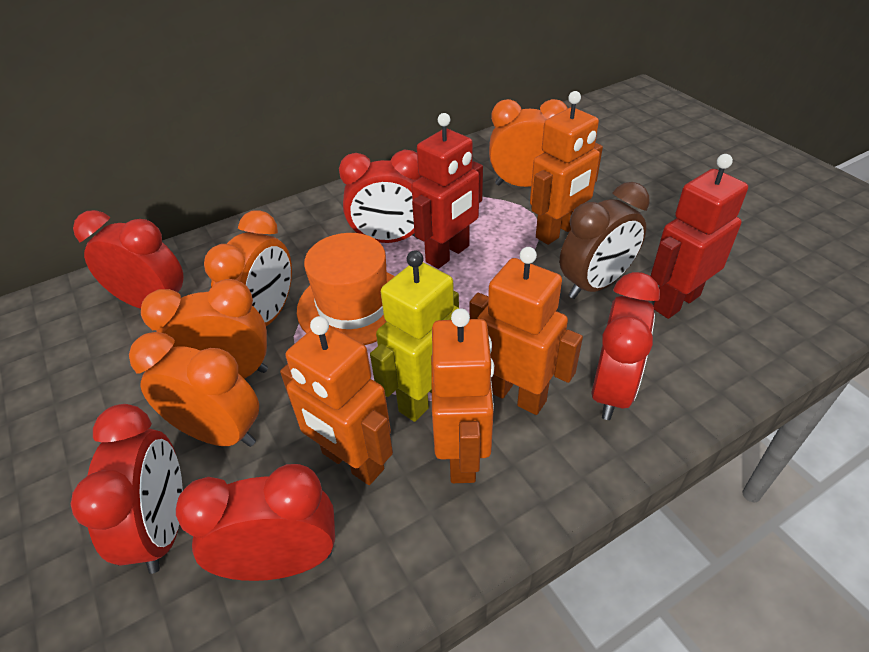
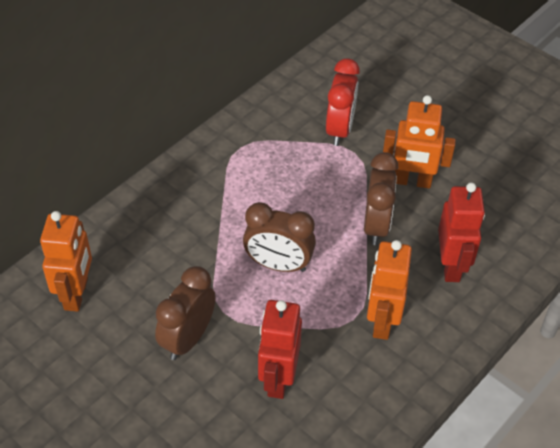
brown clock: [560,182,650,299] = 1 -> [155,266,216,360] [243,202,316,272] [364,152,398,245] = 3
orange clock: [129,332,259,447] [141,279,268,379] [204,210,292,326] [489,99,568,187] = 4 -> none = 0
orange hat: [297,233,395,345] = 1 -> none = 0
orange robot: [280,316,393,485] [431,308,494,483] [469,247,583,415] [530,91,603,245] = 4 -> [40,211,92,312] [367,240,412,340] [383,95,456,189] = 3
red clock: [71,404,183,574] [73,210,184,309] [176,464,335,581] [339,150,422,243] [591,272,660,420] = 5 -> [326,58,360,146] = 1
yellow robot: [370,250,459,422] = 1 -> none = 0

